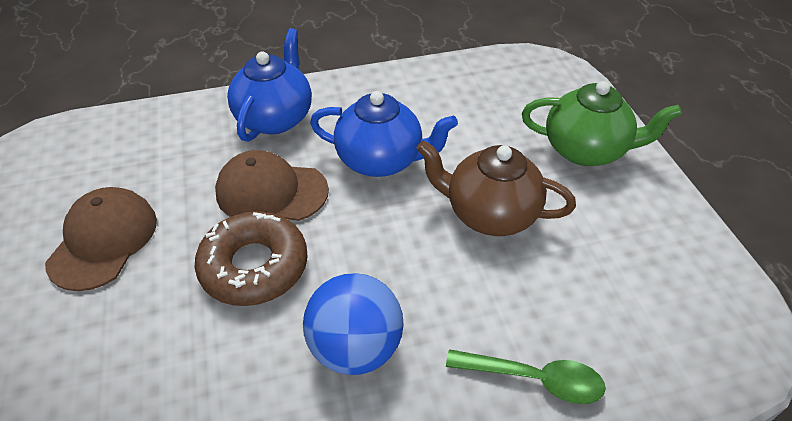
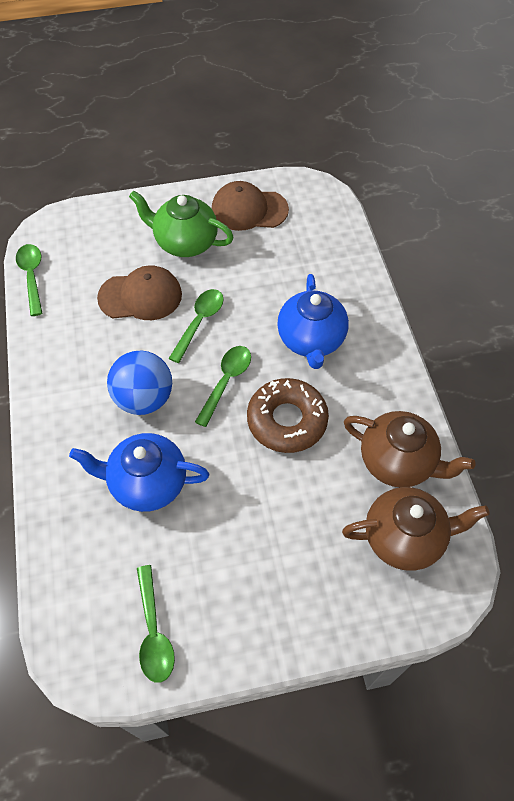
brown teapot: [416,140,576,236] = 1 -> [342,487,490,571] [344,411,476,487] = 2
green spoon: [446,349,606,404] = 1 -> [16,244,43,316] [137,565,175,683] [168,289,224,363] [195,346,251,427] = 4

